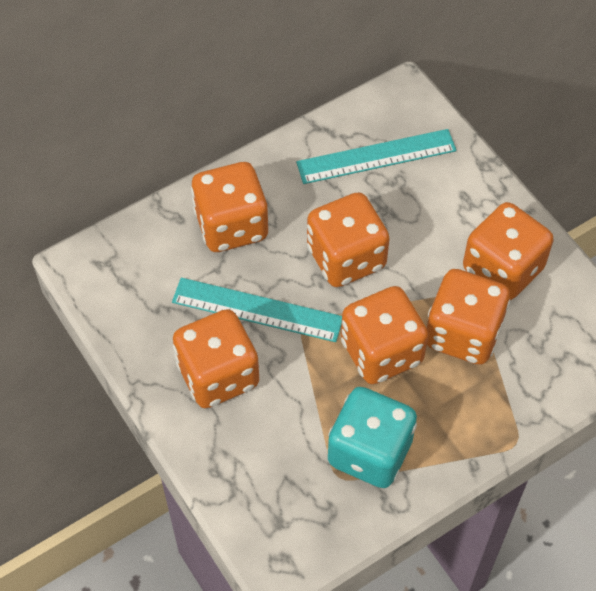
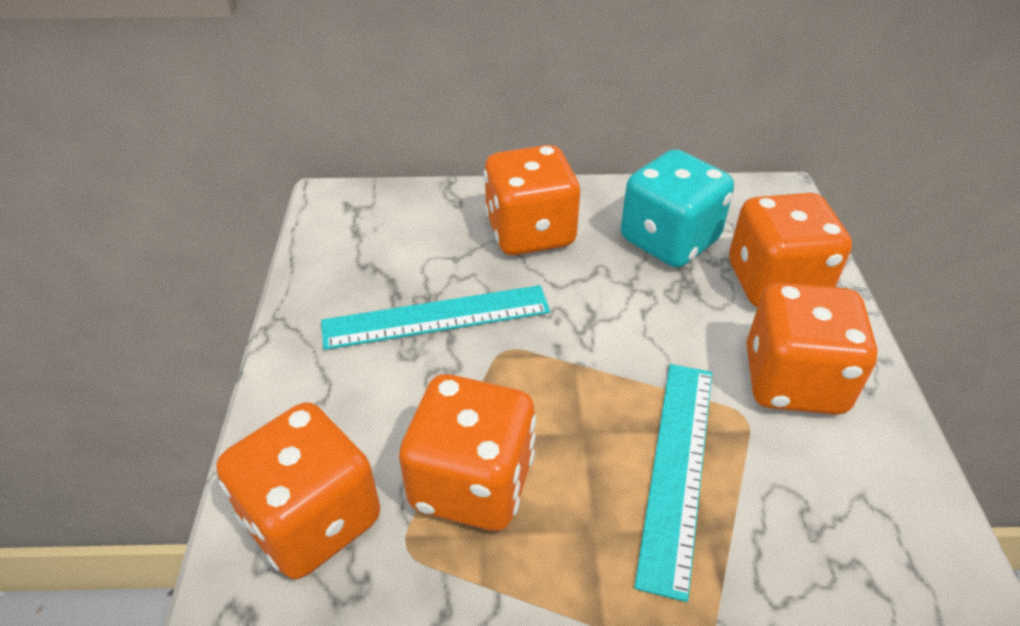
orange dice: [173,309,259,408] [191,162,268,252] [307,192,390,287] [341,286,428,384] [427,269,510,365] [463,202,553,300] = 6 -> [216,402,380,579] [399,374,536,531] [484,145,580,255] [729,193,852,307] [746,283,878,415] = 5

